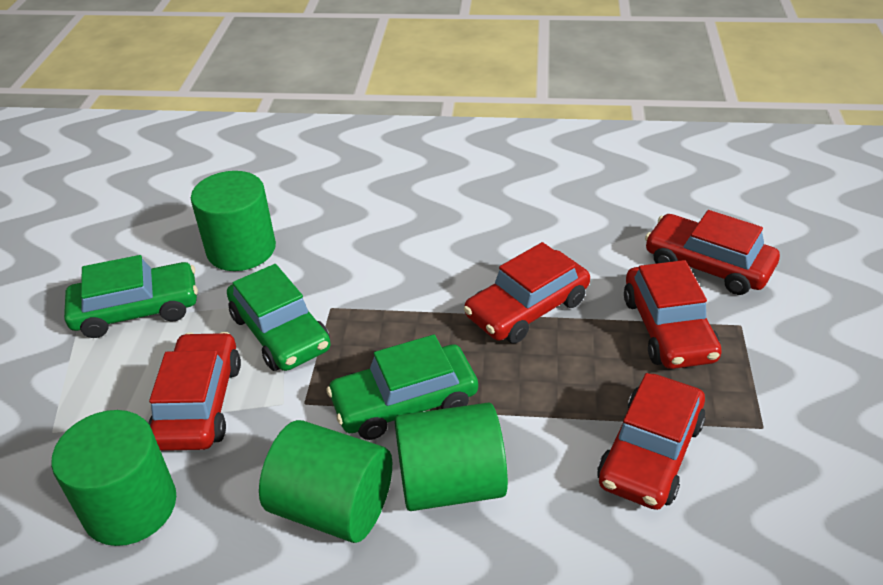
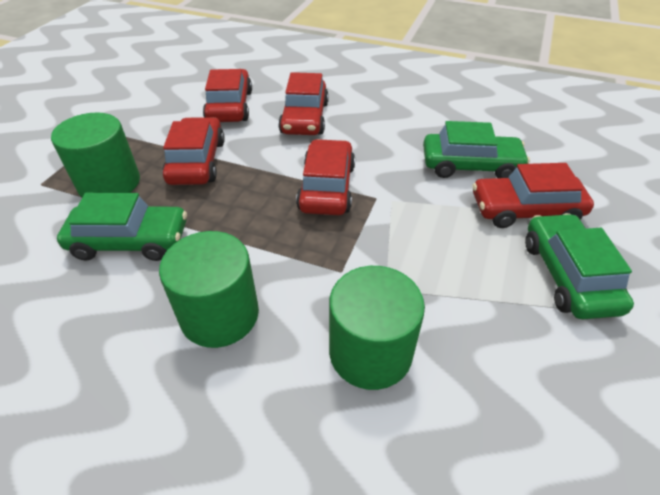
green cylinder: [51,410,176,546] [191,171,276,271] [259,420,392,543] [395,402,508,511] = 4 -> [51,112,140,197] [159,231,259,348] [329,266,425,390] = 3

